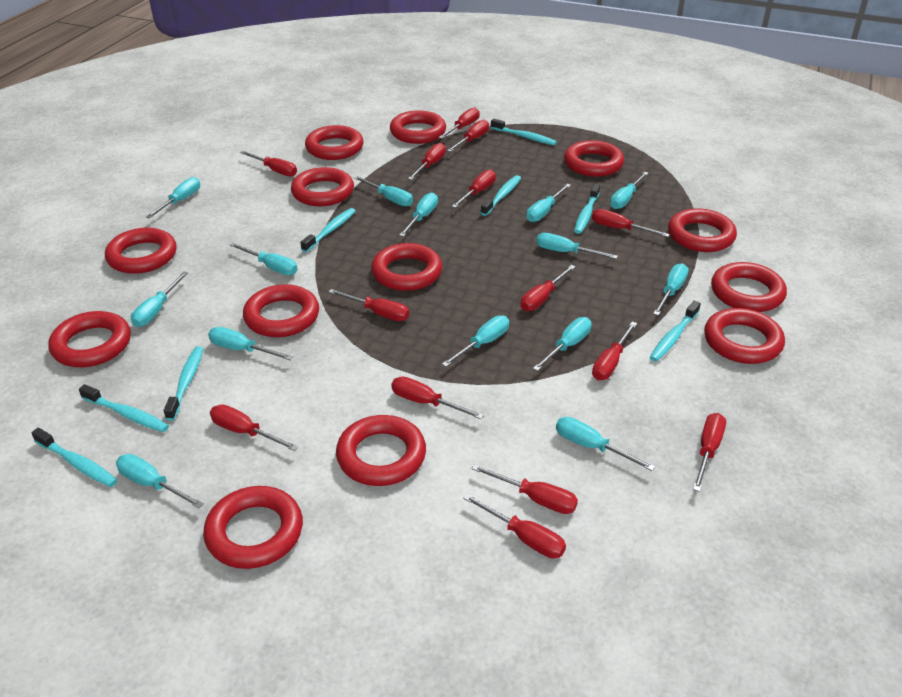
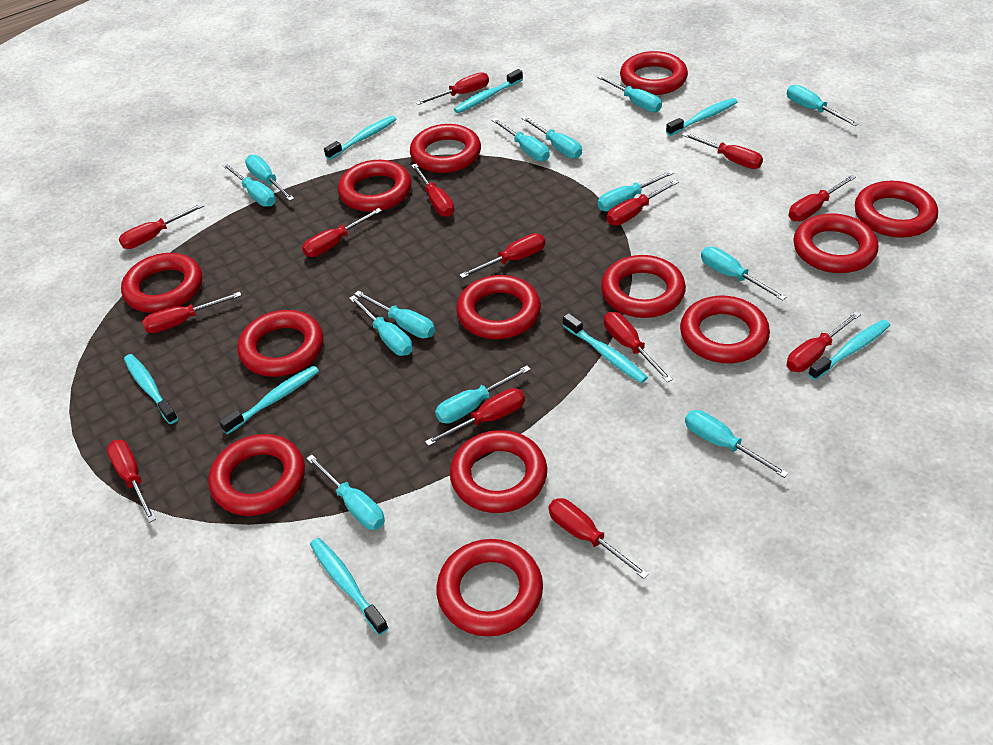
turquoise screwdriver: [116,454,204,508] [131,272,188,327] [146,177,200,218] [208,327,293,360] [230,243,298,275] [353,176,413,206] [399,192,438,237] [442,315,509,367] [526,184,571,222] [533,317,592,371] [536,233,618,259] [556,417,655,471] [610,172,649,209] [653,263,689,316] = 14 -> [222,163,276,207] [245,155,294,201] [306,454,385,530] [349,295,413,356] [354,291,435,338] [435,365,531,424] [492,118,550,161] [521,116,582,159] [597,75,662,112] [598,170,674,212] [685,410,789,478] [701,247,786,301] [787,85,858,126] = 13

